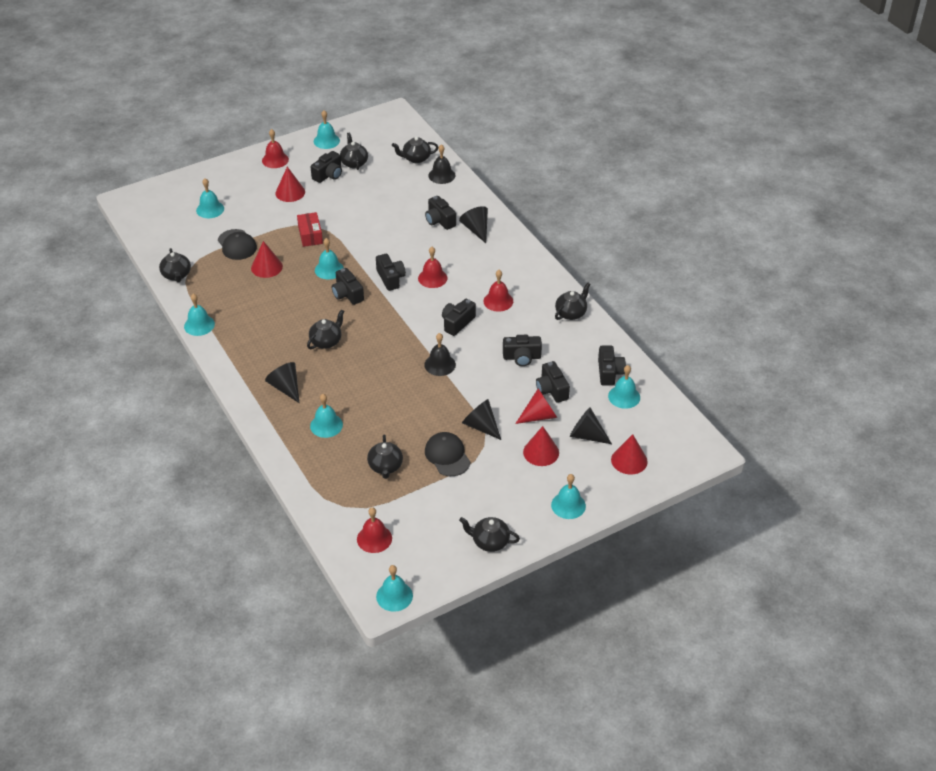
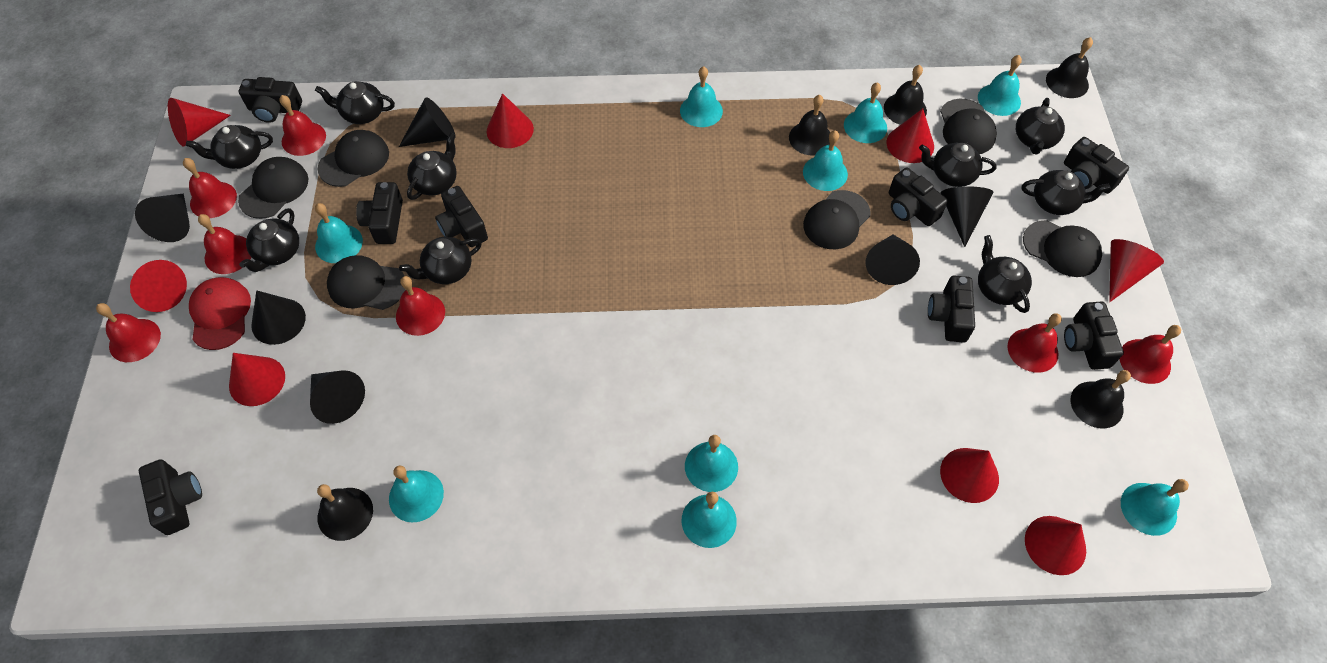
black bell: [424,333,456,376] [428,144,456,184] = 2 -> [317,484,373,541] [789,95,830,155] [884,65,927,125] [1046,37,1093,98] [1070,370,1131,428] = 5
black cap: [218,229,257,260] [425,432,470,476] = 2 -> [238,157,309,219] [318,130,389,187] [327,255,406,310] [803,190,871,249] [940,99,997,154] [1023,220,1102,277] = 6
black cone: [265,362,299,403] [459,206,488,243] [462,399,501,440] [570,408,612,444] = 4 -> [135,194,190,242] [251,290,306,345] [310,370,365,424] [399,98,455,147] [866,235,920,285] [941,187,993,247] = 6
black teapot: [159,248,191,282] [307,309,344,349] [340,132,368,170] [367,435,403,479] [392,137,439,163] [459,517,520,552] [555,283,590,320] = 7 -> [186,125,273,169] [239,208,299,272] [315,81,395,124] [399,237,482,284] [407,132,457,200] [919,143,996,187] [978,235,1032,313] [1016,98,1065,155] [1022,170,1111,215] = 9
red bell: [262,129,289,168] [357,507,392,553] [418,247,447,288] [483,270,513,312] = 4 -> [96,303,161,362] [183,158,237,218] [198,214,251,274] [279,95,326,156] [396,276,445,336] [1007,313,1062,373] [1120,325,1181,384] = 7
red box: [297,212,323,247] = 1 -> none = 0
red cap: none = 0 -> [189,277,251,350] = 1
red cone: [251,241,283,278] [275,167,305,202] [515,388,557,424] [523,426,559,466] [611,434,648,475] = 5 -> [130,260,187,312] [168,98,231,147] [229,353,285,406] [487,93,534,148] [886,108,934,163] [940,448,999,503] [1025,516,1086,575] [1109,239,1164,302] = 8
turquoise bell: [184,293,215,336] [196,178,224,218] [310,394,343,438] [314,110,340,149] [315,238,344,279] [376,565,413,612] [551,474,586,519] [608,365,640,409] = 8 -> [315,203,363,263] [389,466,444,522] [680,66,723,127] [682,492,737,548] [685,435,738,492] [803,130,848,191] [844,82,887,143] [978,55,1022,116] [1121,479,1189,536] = 9

